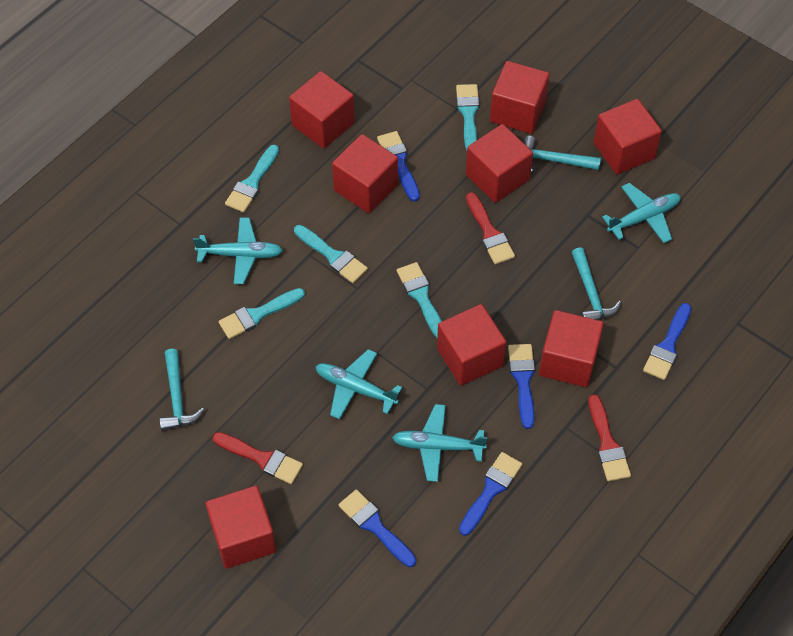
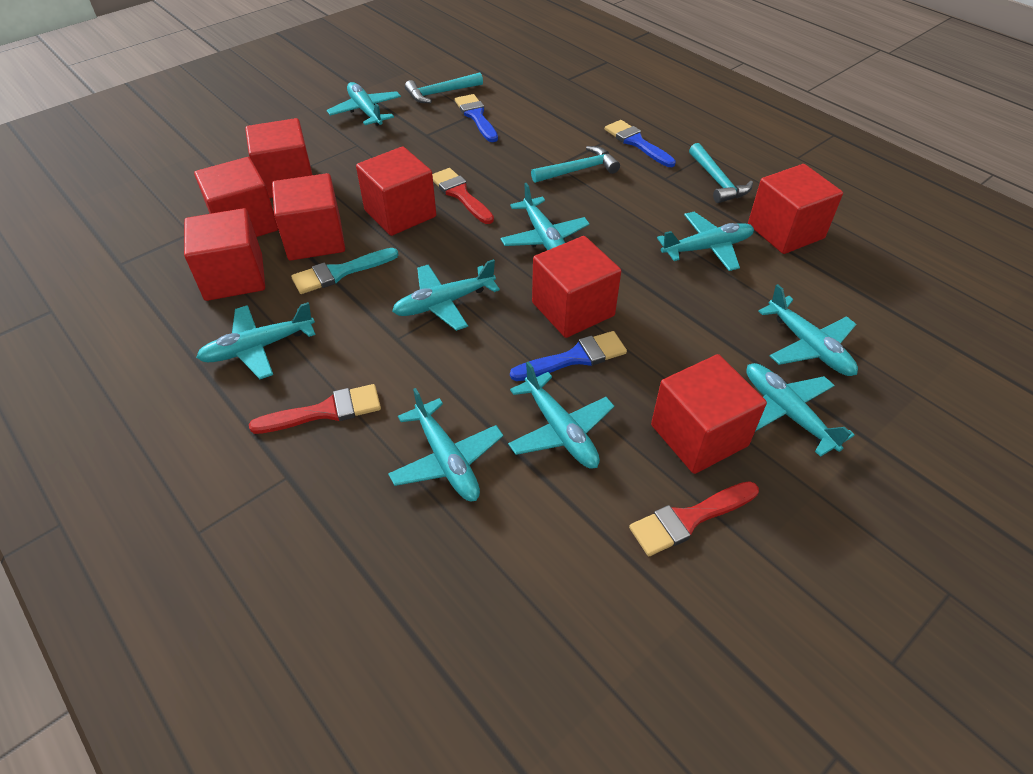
blue brush: [339,489,416,567] [377,131,420,202] [459,452,522,536] [508,344,535,429] [643,303,691,380] = 5 -> [455,94,498,142] [510,331,627,381] [605,120,676,167] = 3
turquoise brush: [218,288,305,339] [225,144,279,213] [294,225,368,283] [397,262,442,338] [456,84,480,151] = 5 -> [291,248,399,294] = 1
turquoise plane: [193,217,283,284] [315,349,402,420] [392,404,488,482] [602,183,681,243] = 4 -> [196,302,316,379] [327,82,401,126] [388,388,503,501] [392,259,500,331] [500,183,590,250] [508,361,614,469] [657,212,754,271] [746,363,855,457] [758,284,858,376] = 9

